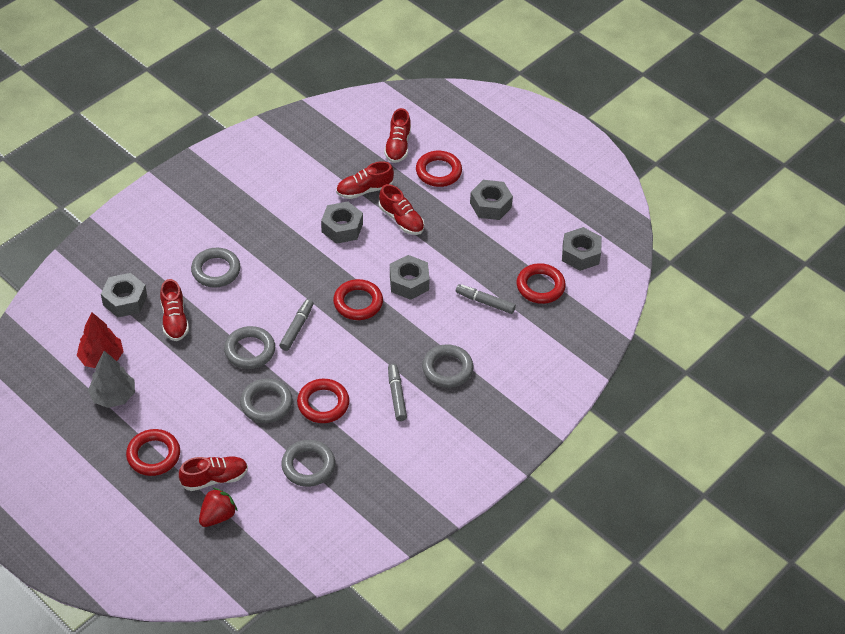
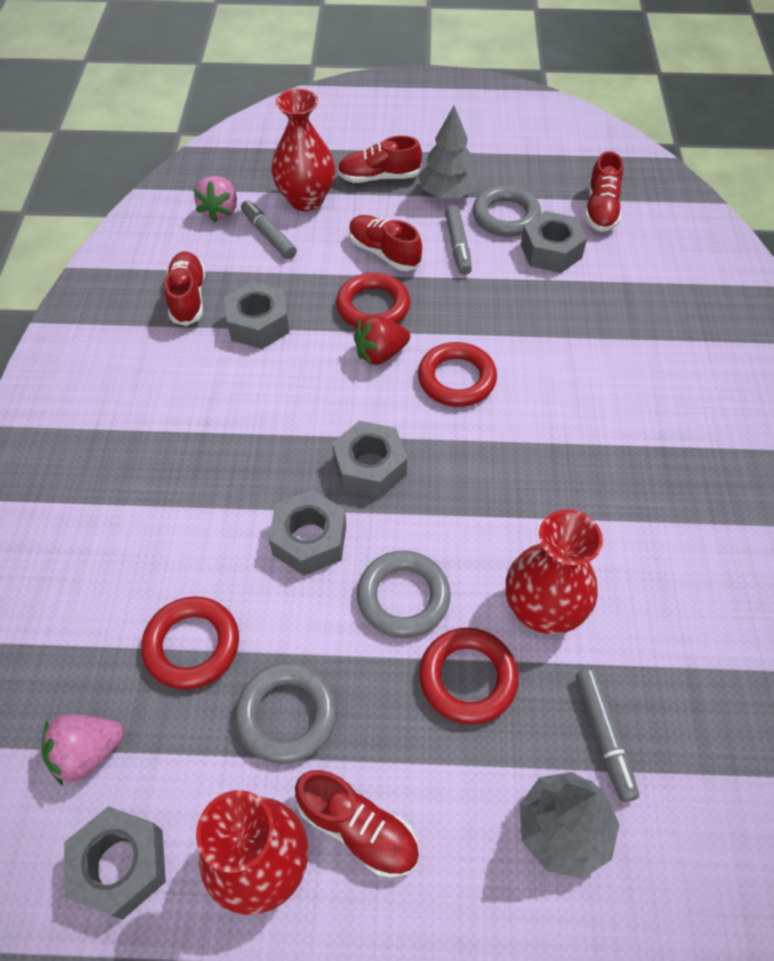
grey ring: [191,248,240,288] [224,326,275,369] [240,378,293,423] [281,440,335,487] [422,344,473,388] = 5 -> [235,662,337,764] [357,550,451,638] [473,186,541,237] = 3
grey tree: [88,351,135,408] = 1 -> [418,106,479,198] [520,772,620,878] = 2
pink strawberry: none = 0 -> [42,714,124,786] [193,176,237,223] = 2
red ring: [126,429,180,476] [297,379,349,423] [333,279,383,320] [416,151,462,187] [517,263,566,304] = 5 -> [141,596,239,690] [336,273,410,328] [418,342,497,407] [419,628,519,725] = 4
red tree: [77,312,124,368] = 1 -> none = 0
red vase: none = 0 -> [196,790,308,915] [271,89,336,211] [506,509,603,634] = 3

